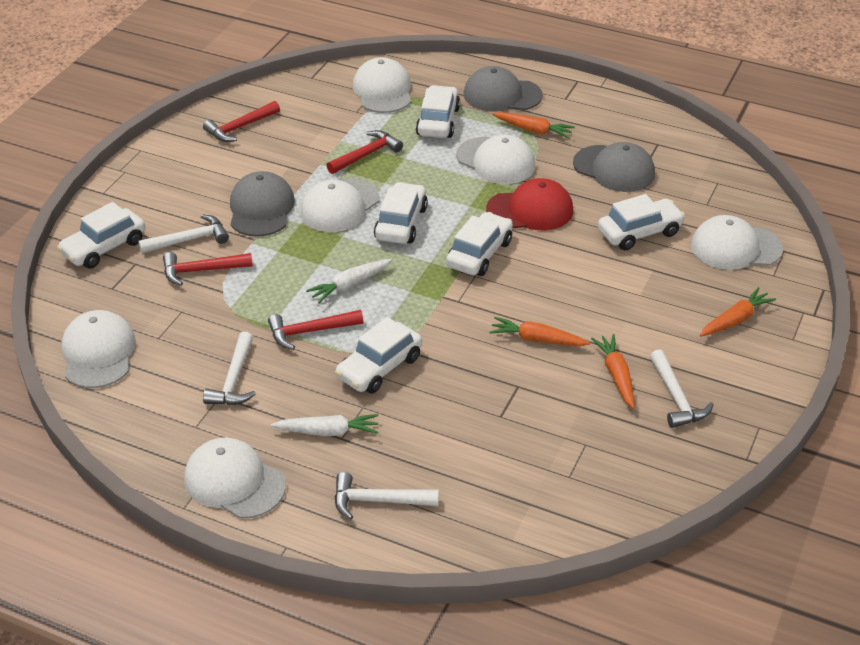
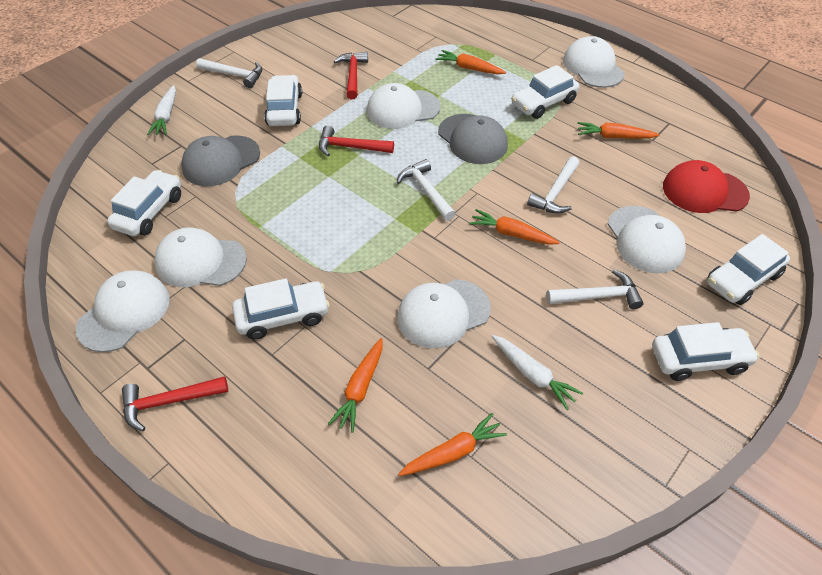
grey cap: [230,171,295,237] [464,66,543,111] [573,142,655,192] = 3 -> [181,135,260,186] [438,114,508,164] = 2
orange carrot: [489,317,590,346] [492,112,575,139] [591,334,635,409] [700,287,776,337] = 4 -> [328,338,383,432] [398,413,507,476] [436,50,506,74] [469,209,560,245] [577,122,660,139] = 5
red hammer: [163,252,253,286] [203,101,280,142] [268,310,363,350] [326,130,403,174] = 4 -> [122,376,228,431] [319,125,394,156] [334,52,368,99] = 3

